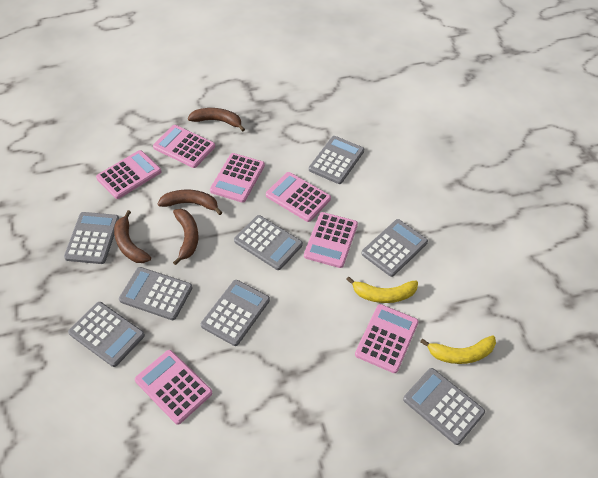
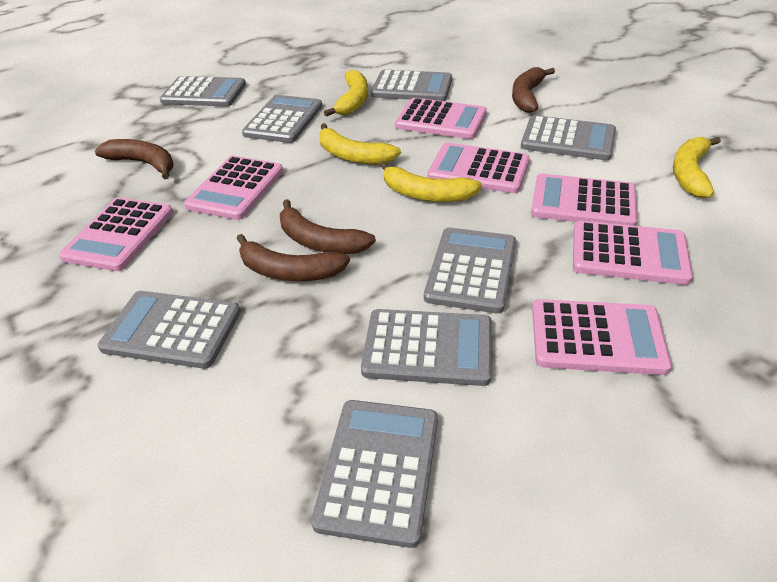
yellow banana: [346,277,418,303] [420,335,496,364] = 2 -> [319,123,401,164] [324,70,368,117] [380,161,482,202] [673,137,721,198] = 4

